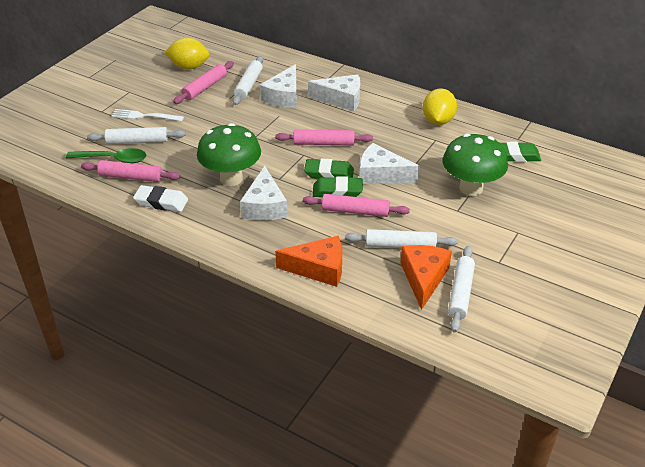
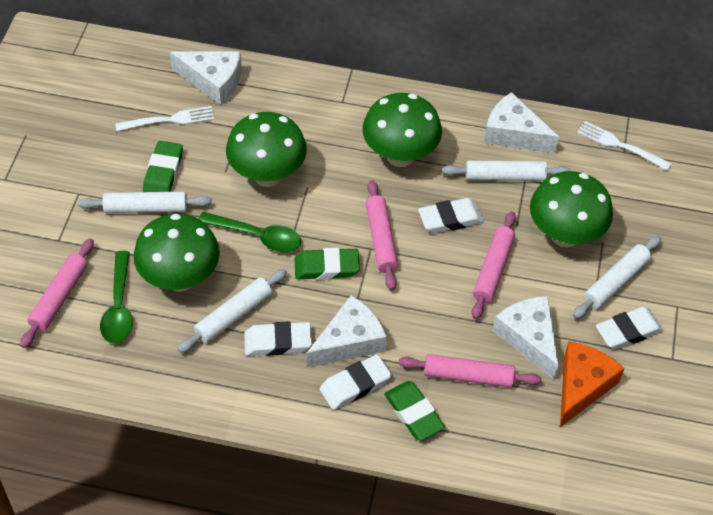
green mushroom: [197,123,261,186] [443,133,508,196] = 2 -> [134,214,220,292] [226,112,307,187] [362,93,442,167] [530,171,613,247] = 4
green spoon: [66,148,146,163] = 1 -> [100,251,133,344] [199,212,301,252] = 2
orange cheese: [275,236,342,287] [400,245,452,310] = 2 -> [560,341,625,427] = 1
white eraser: [133,185,188,212] = 1 -> [244,321,312,356] [320,354,391,410] [418,198,484,233] [596,307,663,349] = 4
white fork: [111,109,184,121] = 1 -> [115,106,214,131] [577,121,672,171] = 2
yellow lemon: [164,37,209,70] [423,89,457,125] = 2 -> none = 0

